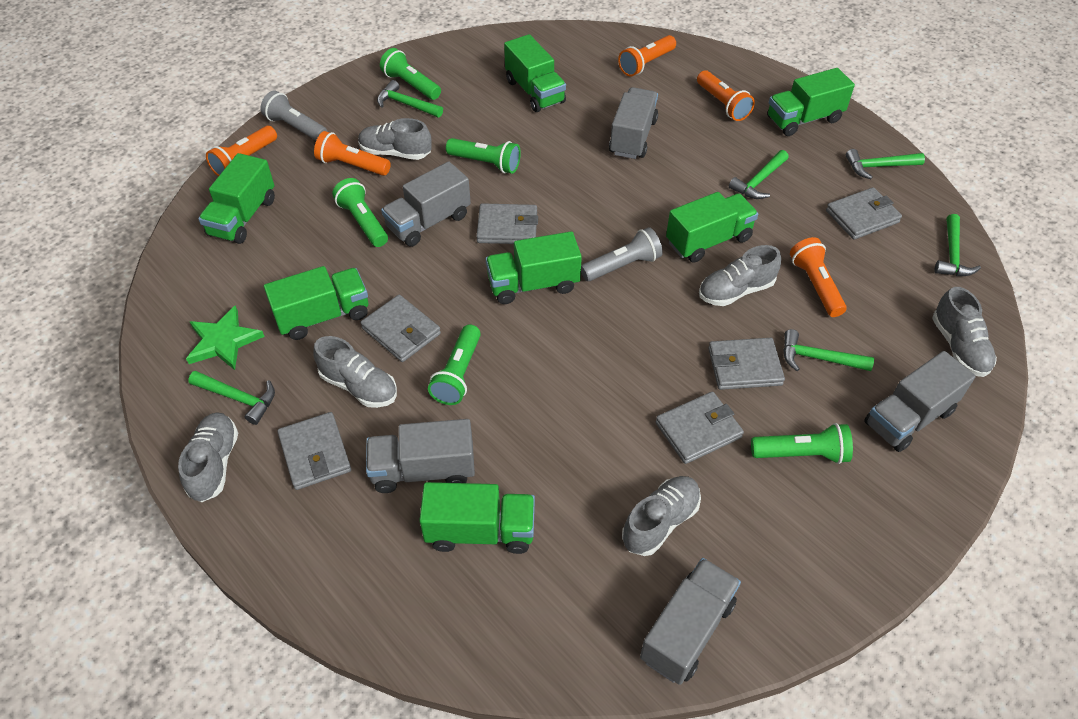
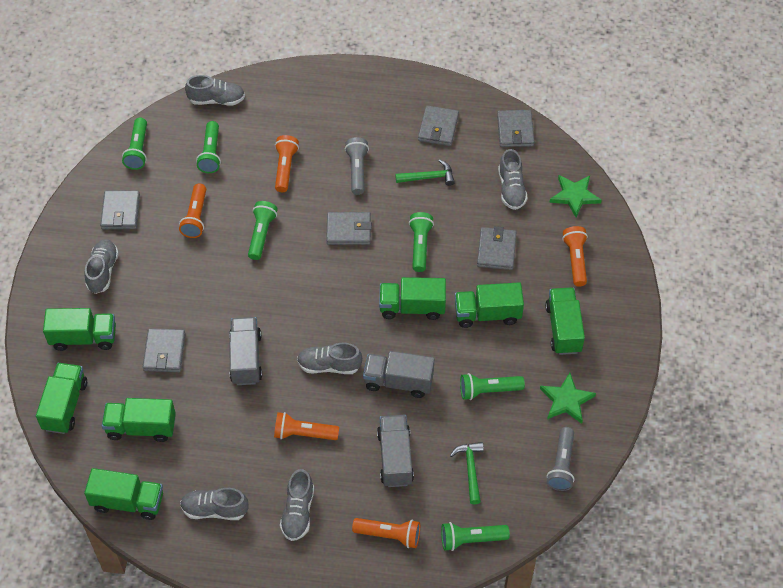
green flashlight: [332,178,388,247] [380,48,441,100] [428,325,481,405] [446,138,521,174] [751,423,853,464] = 5 -> [122,118,147,170] [196,121,221,173] [248,201,278,260] [409,212,434,272] [441,522,510,551] [460,373,525,400] = 6
green hammer: [188,371,275,425] [377,80,443,118] [729,150,789,199] [783,329,874,371] [846,149,925,179] [934,214,981,276] = 6 -> [395,160,455,186] [450,442,484,505] = 2
green star: [186,305,265,370] = 1 -> [540,373,596,424] [549,175,602,217] = 2
grey truck: [366,419,475,493] [381,161,471,247] [609,87,658,159] [640,558,741,685] [864,351,976,452] = 5 -> [229,317,262,385] [363,351,434,398] [377,415,414,487] = 3

